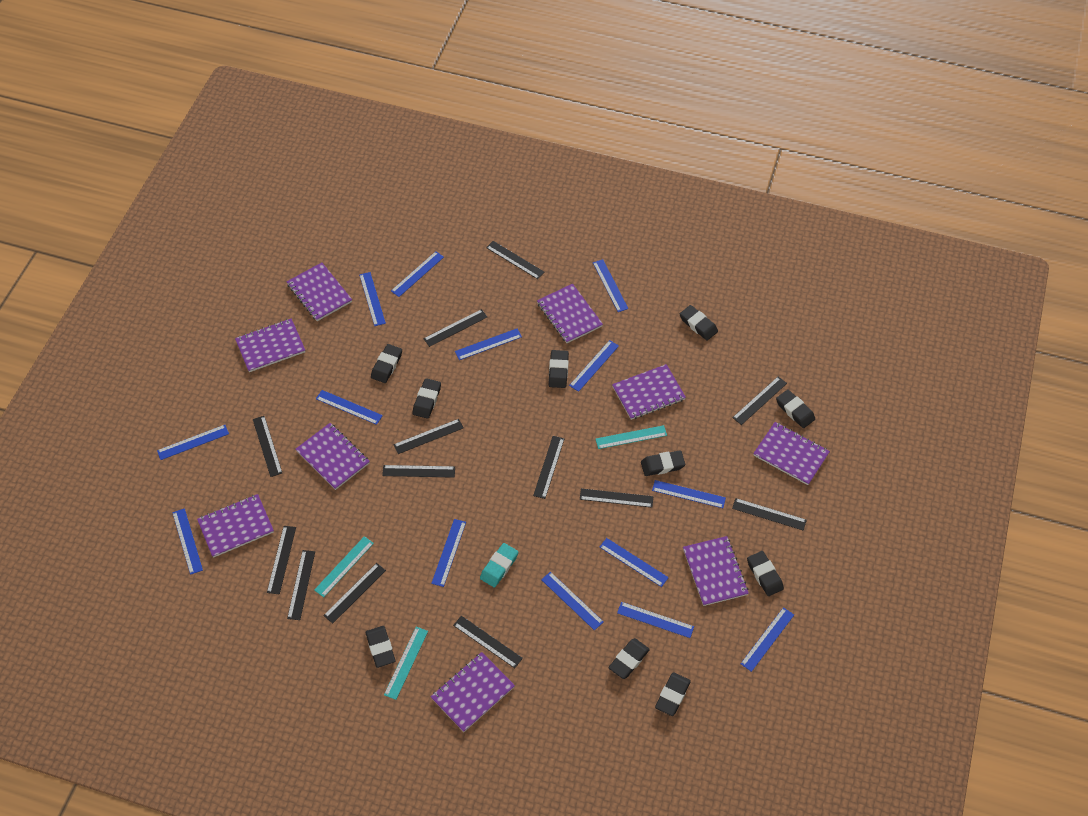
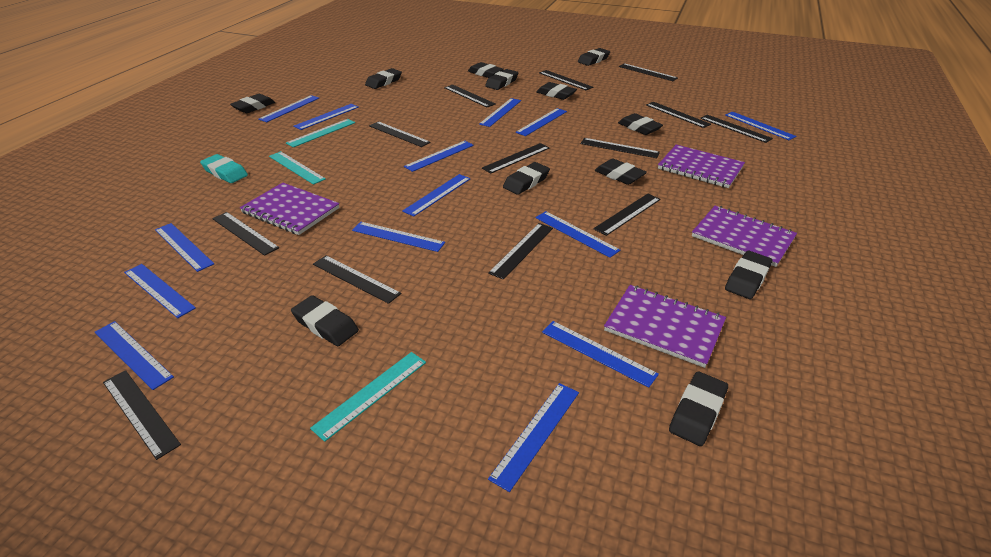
black eraser: [366,626,395,668] [371,344,402,383] [412,378,441,419] [549,350,569,388] [608,638,650,679] [641,451,685,476] [655,672,691,716] [680,305,718,341] [747,551,784,596] [776,390,815,428] = 10 -> [230,94,275,113] [291,295,359,346] [365,68,402,89] [468,62,504,78] [485,69,518,90] [503,162,550,195] [536,82,577,100] [578,48,610,66] [595,158,647,185] [618,113,663,135] [669,372,728,446] [725,251,772,299] = 12
purple notebook: [197,494,274,558] [235,318,305,372] [287,263,352,321] [296,423,370,490] [431,652,515,732] [537,284,603,343] [612,364,686,420] [683,536,749,606] [753,422,830,485] = 9 -> [240,183,340,235] [604,285,726,368] [658,145,745,188] [692,206,797,267] = 4

